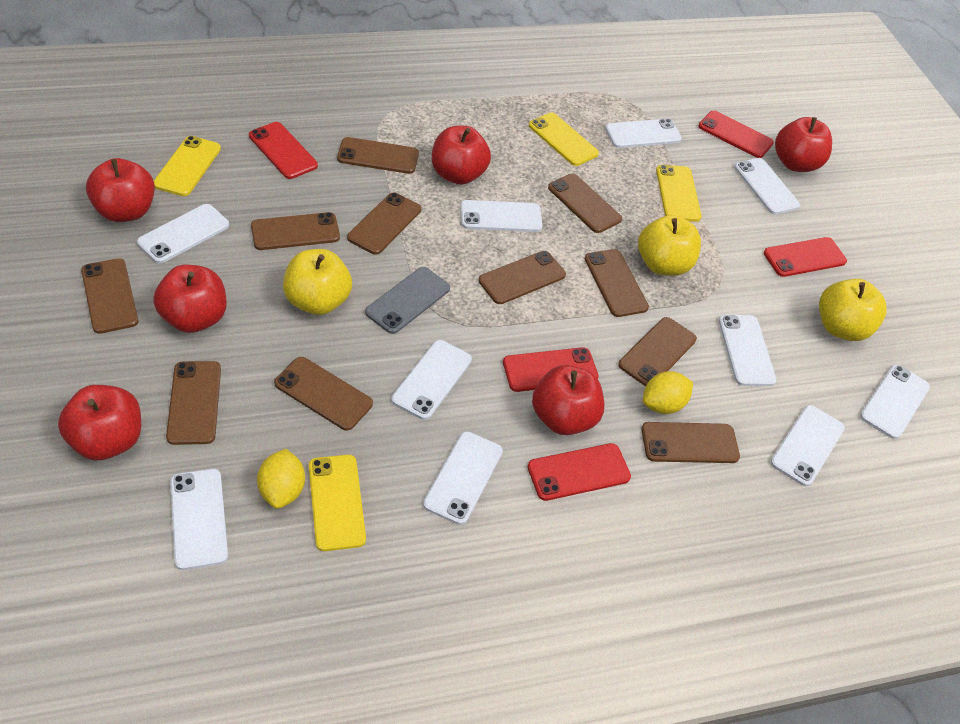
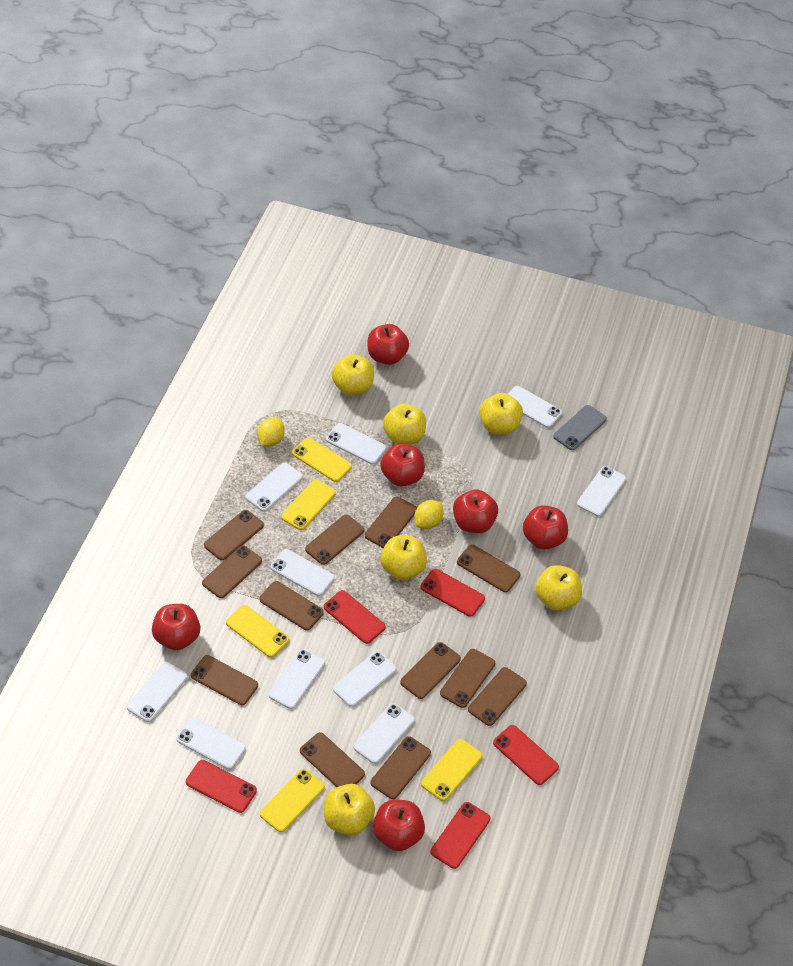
brown phone: [81,258,139,334] [166,361,221,445] [251,212,340,250] [274,357,373,431] [337,137,419,174] [347,192,421,255] [479,251,566,304] [548,173,622,233] [585,249,649,317] [618,317,697,386] [641,422,740,463] = 11 -> [191,655,258,705] [202,546,262,598] [204,510,264,560] [259,581,324,631] [300,732,365,787] [305,515,364,565] [365,497,417,548] [371,736,431,799] [400,642,461,699] [440,649,495,708] [457,545,520,592] [468,667,527,726] = 12
yellow apple: [283,249,352,315] [638,215,701,276] [819,279,887,341] = 3 -> [324,784,375,835] [332,354,374,396] [380,535,427,580] [383,403,426,445] [480,393,523,435] [535,565,582,611] = 6
yellow phone: [154,136,221,196] [309,455,366,551] [529,112,599,166] [656,165,702,222] = 4 -> [226,605,289,658] [260,769,325,832] [281,479,336,530] [292,437,352,482] [421,739,482,801] = 5

